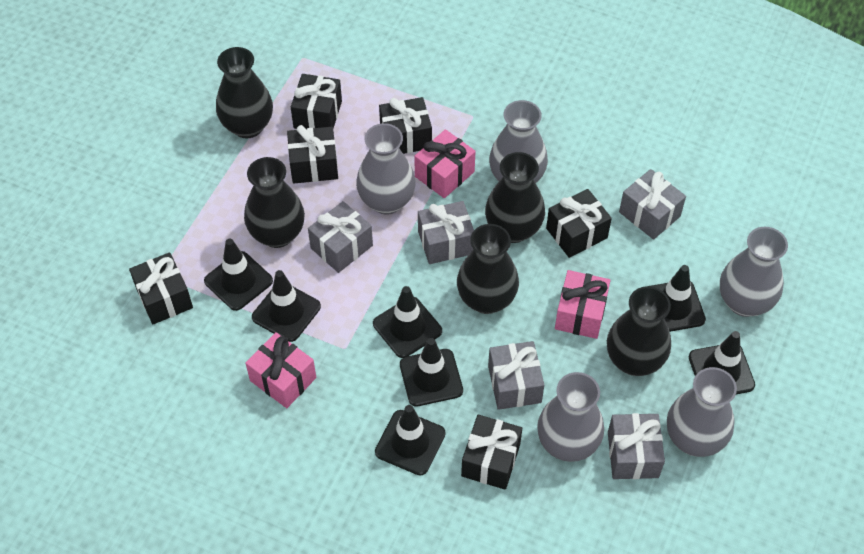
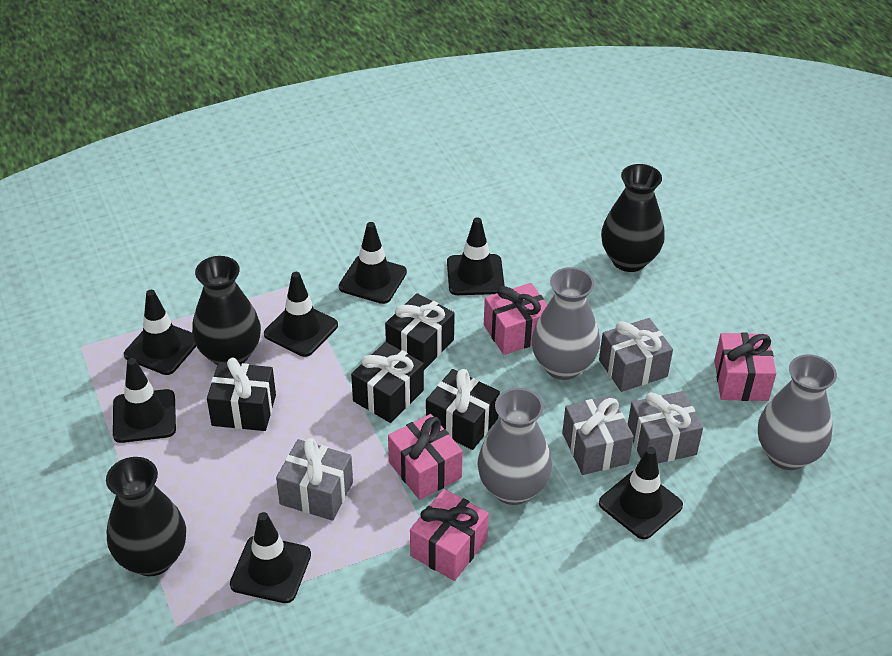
black gift: [129,252,193,324] [287,125,338,184] [291,74,342,129] [379,97,432,154] [461,415,522,490] [546,189,612,258] = 6 -> [207,358,276,431] [351,342,424,423] [385,293,455,370] [426,369,500,450] = 4
black vase: [216,47,273,138] [244,157,305,248] [457,224,519,314] [485,152,545,243] [607,286,671,376] = 5 -> [106,457,186,576] [192,256,261,365] [601,164,665,272] = 3
grey gift: [308,201,373,273] [418,201,474,264] [488,341,544,410] [608,413,665,479] [619,169,686,240] = 5 -> [276,438,353,521] [562,395,634,475] [599,318,673,392] [628,391,703,463] = 4
grey vase: [356,123,416,215] [489,100,548,183] [537,372,604,462] [667,367,737,457] [720,227,788,317] = 5 -> [477,388,552,505] [532,267,600,380] [758,354,837,470] = 3
pink gift: [246,332,316,408] [414,129,476,198] [555,270,611,339] = 3 -> [388,414,463,500] [410,489,489,581] [484,283,547,355] [714,333,776,401] = 4

